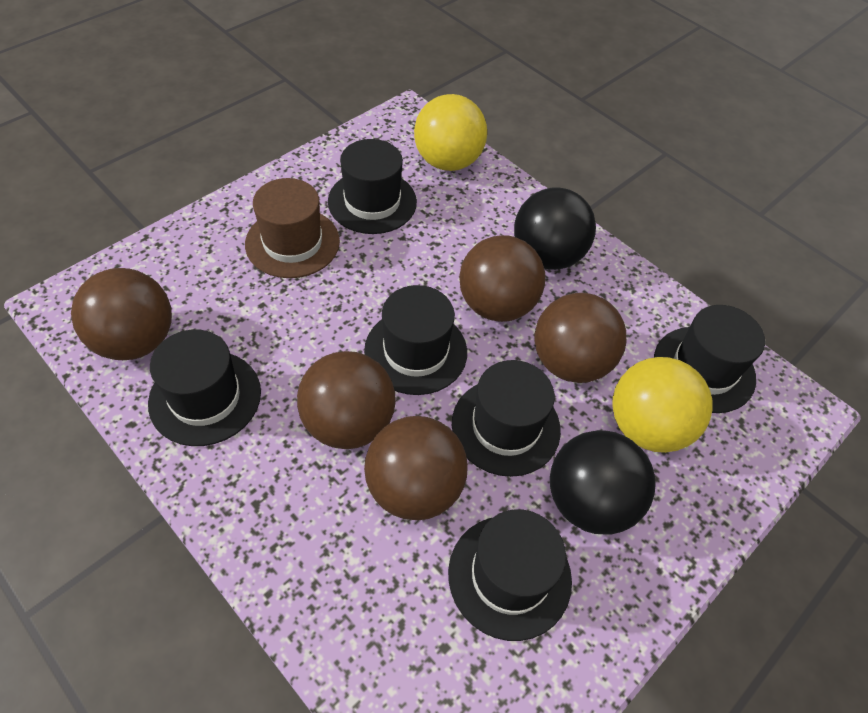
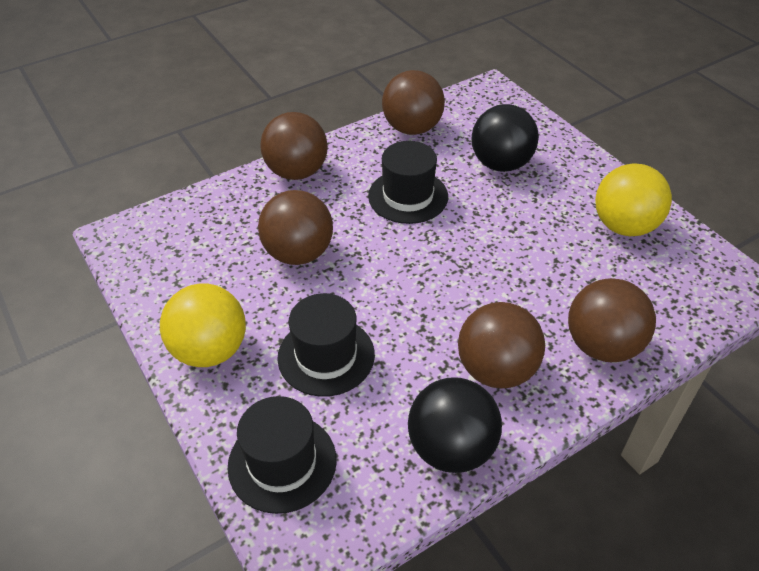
black hat: [148,329,261,446] [328,139,417,234] [364,285,467,395] [448,509,572,641] [452,360,561,477] [654,305,765,413] = 6 -> [228,396,337,514] [277,293,375,397] [368,141,448,224] = 3
brown hat: [245,178,340,278] = 1 -> none = 0

